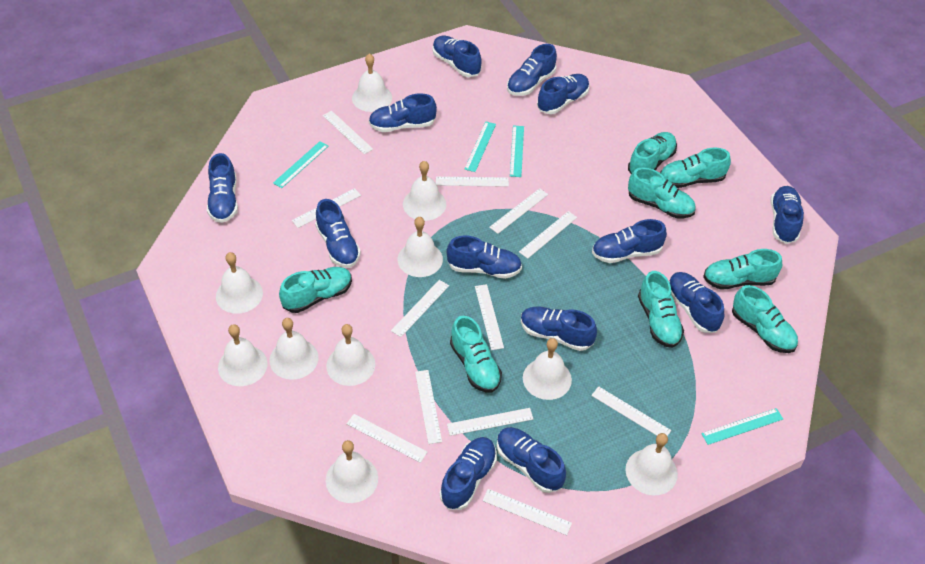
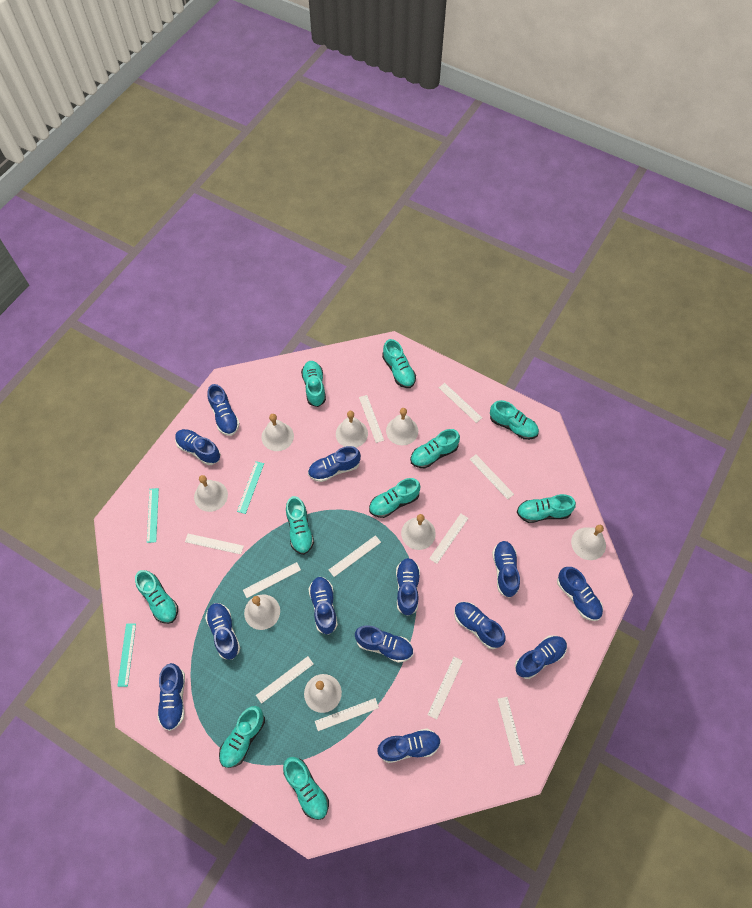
turquoise ruler: [273,141,328,188] [464,122,496,172] [510,125,524,177] [701,408,783,445] = 4 -> [117,623,136,687] [147,488,159,543] [237,461,264,514] = 3
turquoise shoe: [279,267,352,313] [450,316,502,393] [628,132,677,174] [628,167,696,219] [638,271,684,348] [660,147,731,188] [703,249,782,289] [732,285,798,353] = 8 -> [135,570,178,624] [219,706,265,768] [283,757,329,820] [286,496,314,555] [301,361,326,407] [369,478,421,518] [382,339,416,388] [410,429,460,468] [490,400,539,440] [517,494,576,523] = 10
white bell: [216,252,263,314] [218,324,267,386] [269,318,319,380] [326,324,375,386] [326,440,378,503] [352,53,392,112] [398,217,443,277] [403,161,446,221] [523,338,572,400] [626,433,678,495] = 10 -> [194,475,228,512] [244,594,280,630] [261,414,294,451] [304,674,342,713] [336,411,368,448] [386,408,418,445] [401,514,436,550] [571,525,606,560] = 8
white ruler: [292,188,361,228] [323,111,373,154] [347,414,427,463] [391,280,449,337] [415,370,442,444] [436,177,509,187] [447,408,533,436] [475,284,504,350] [482,489,572,535] [489,188,548,234] [519,211,577,259] [591,386,671,436] = 12 -> [185,534,244,554] [243,562,301,598] [256,656,313,704] [315,698,379,731] [329,535,381,577] [359,395,384,443] [428,657,463,720] [429,514,468,564] [439,383,482,423] [469,455,514,500] [498,697,525,766] = 11

